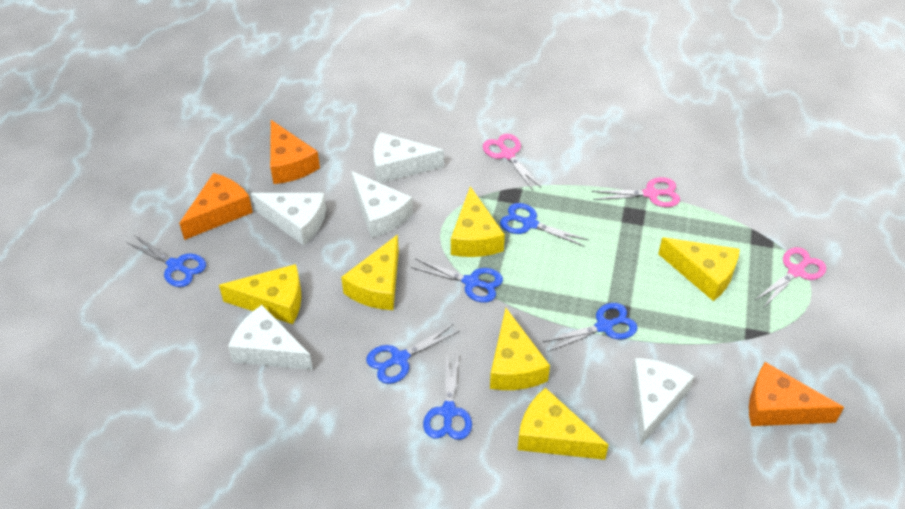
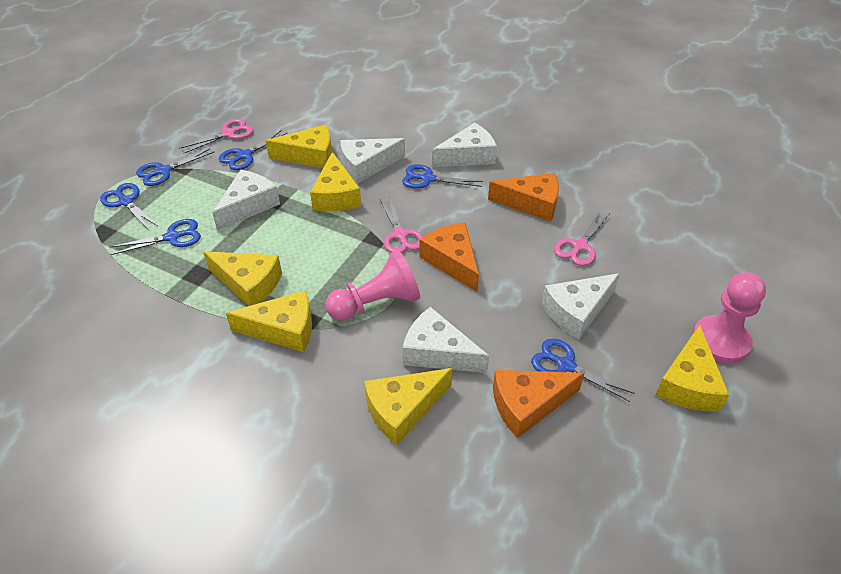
pink pawn: none = 0 -> [325,250,420,321] [692,272,766,364] = 2

